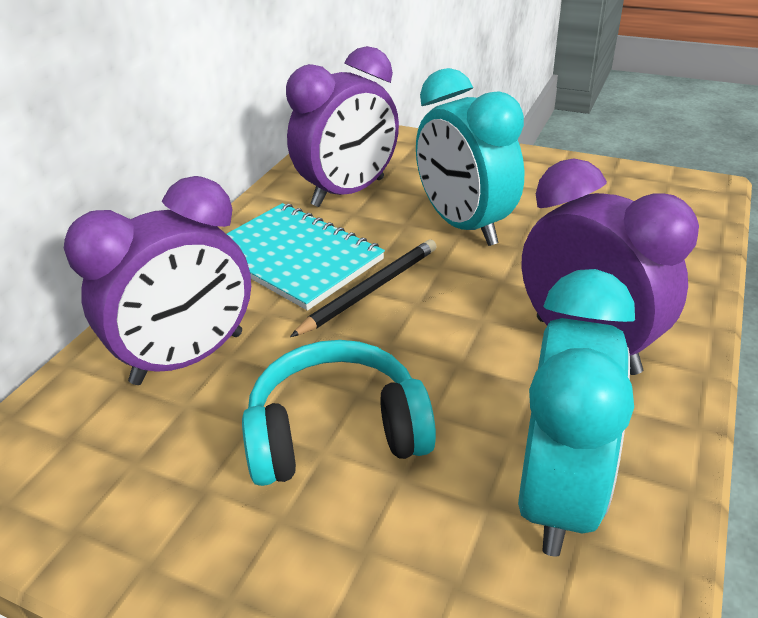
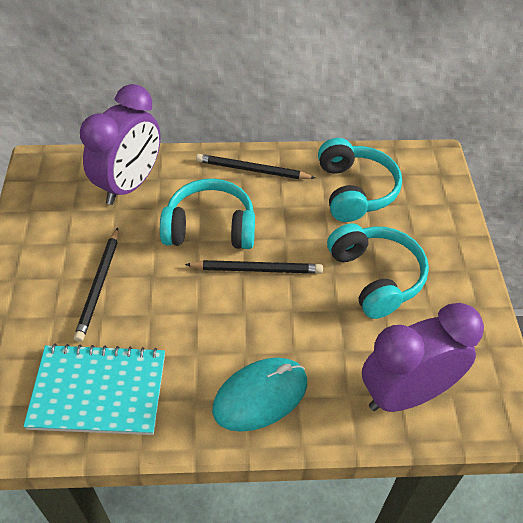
black pencil: [290,240,437,337] = 1 -> [74,228,118,342] [185,260,323,274] [196,154,316,179] = 3
purple clock: [64,176,251,385] [286,46,399,207] [522,158,699,375] = 3 -> [80,84,161,205] [362,303,484,412] = 2
turquoise clock: [416,68,524,246] [518,269,635,557] = 2 -> none = 0
turquoise headphones: [242,340,436,486] = 1 -> [160,179,255,249] [318,138,402,222] [327,224,429,319] = 3
turquoise mouse: none = 0 -> [212,358,307,432] = 1

